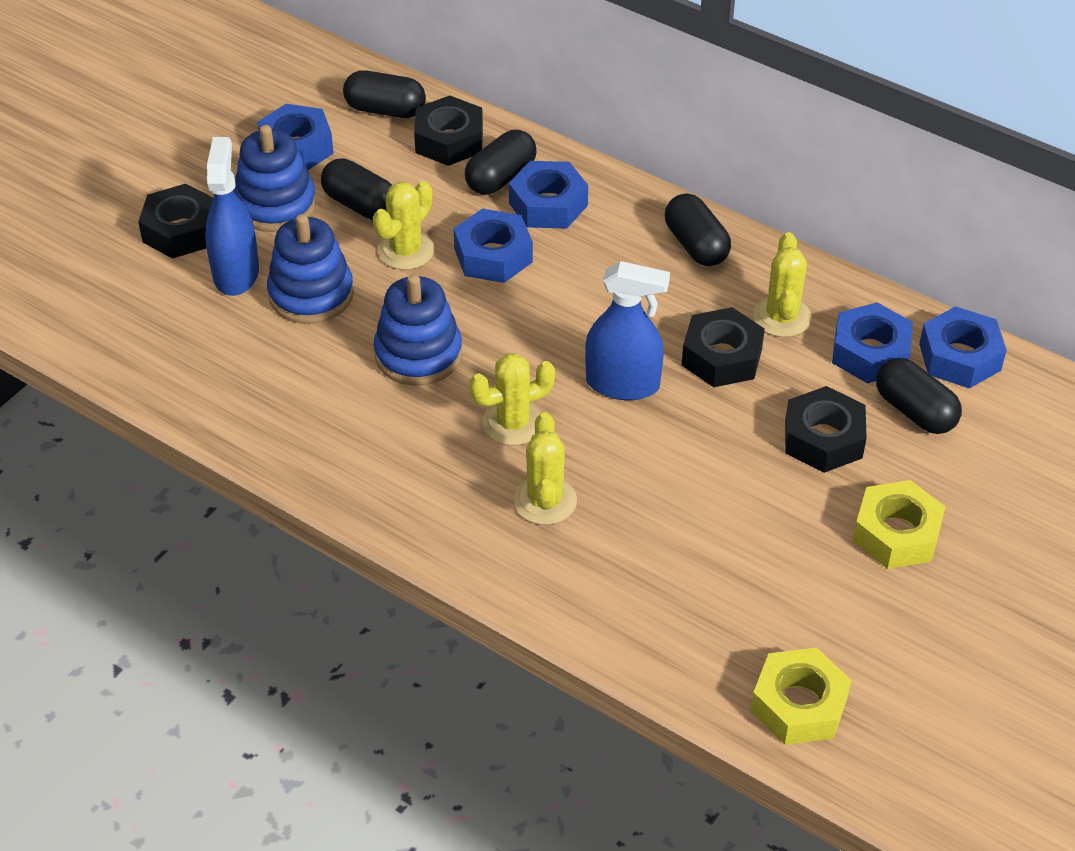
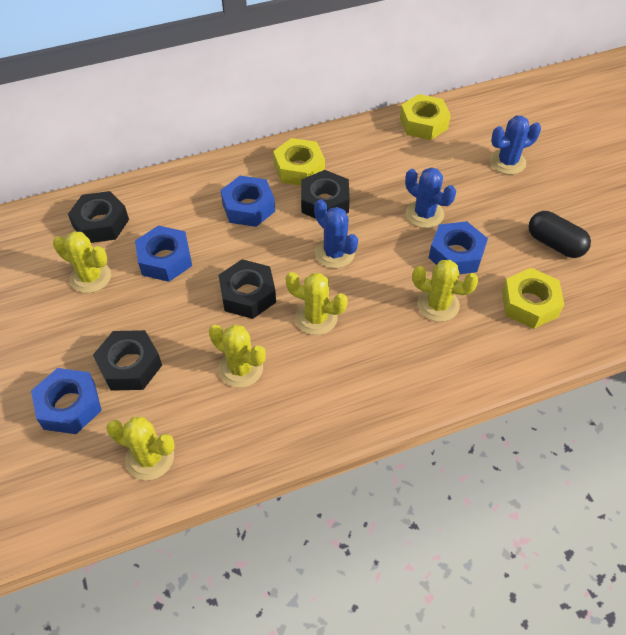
black capsule: [321,158,392,220] [343,70,426,118] [465,130,537,195] [665,193,731,266] [876,358,962,434] = 5 -> [529,211,591,258] = 1
blue cactus: none = 0 -> [314,200,358,268] [405,167,456,228] [490,116,541,175] = 3
blue nut: [258,104,334,170] [453,209,533,283] [509,161,588,229] [832,303,913,383] [919,306,1007,388] = 5 -> [31,368,102,434] [135,225,192,282] [220,176,275,227] [429,221,488,274] = 4
blue spray bottle: [205,137,259,296] [585,261,670,400] = 2 -> none = 0
blue stacking toy: [233,125,316,232] [267,214,354,324] [374,274,462,386] = 3 -> none = 0
yellow cactus: [373,181,434,270] [469,353,555,446] [514,412,577,525] [753,232,812,337] = 4 -> [53,232,111,293] [106,417,175,480] [209,325,266,388] [286,272,348,335] [412,260,479,322] = 5
yellow nut: [751,648,851,745] [853,480,945,569] = 2 -> [273,138,325,186] [400,94,451,140] [502,268,564,329] = 3

